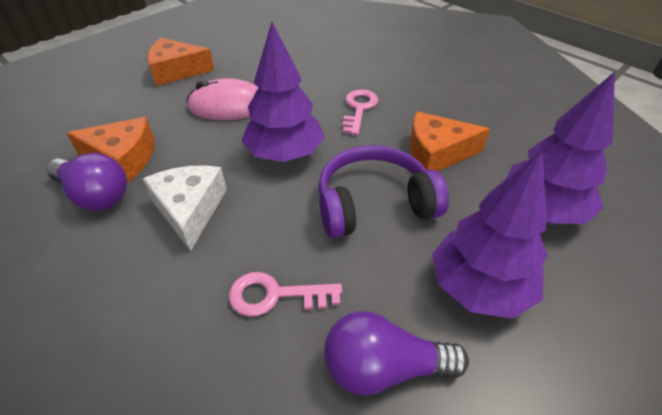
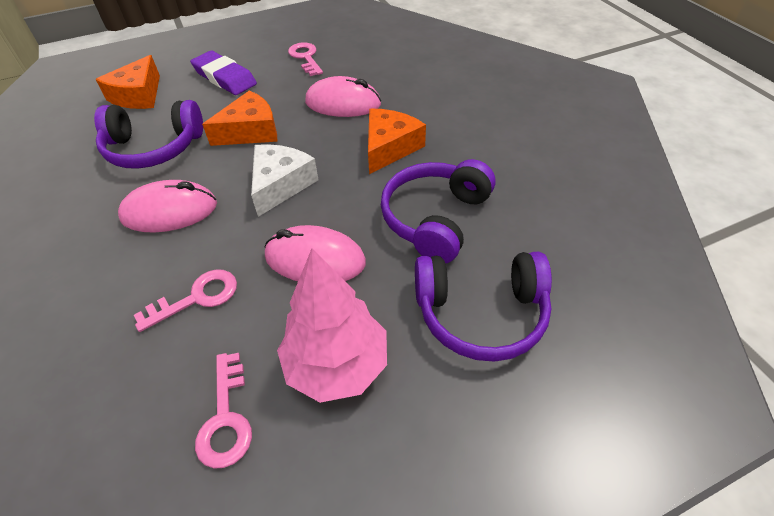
pink key: [229,272,342,317] [342,90,379,135] = 2 -> [134,269,237,332] [195,353,252,469] [288,42,323,76] = 3
pink mouse: [186,78,258,120] = 1 -> [118,180,217,232] [264,225,366,281] [305,76,381,117] = 3
pink tree: none = 0 -> [277,249,387,403] = 1
purple eraser: none = 0 -> [190,51,257,95] = 1
purple headphones: [318,145,449,238] = 1 -> [94,100,203,169] [381,159,496,263] [415,252,552,362] = 3
purple light bulb: [47,153,127,211] [324,311,469,395] = 2 -> none = 0
purple tree: [242,22,324,162] [432,150,548,319] [506,72,615,224] = 3 -> none = 0

